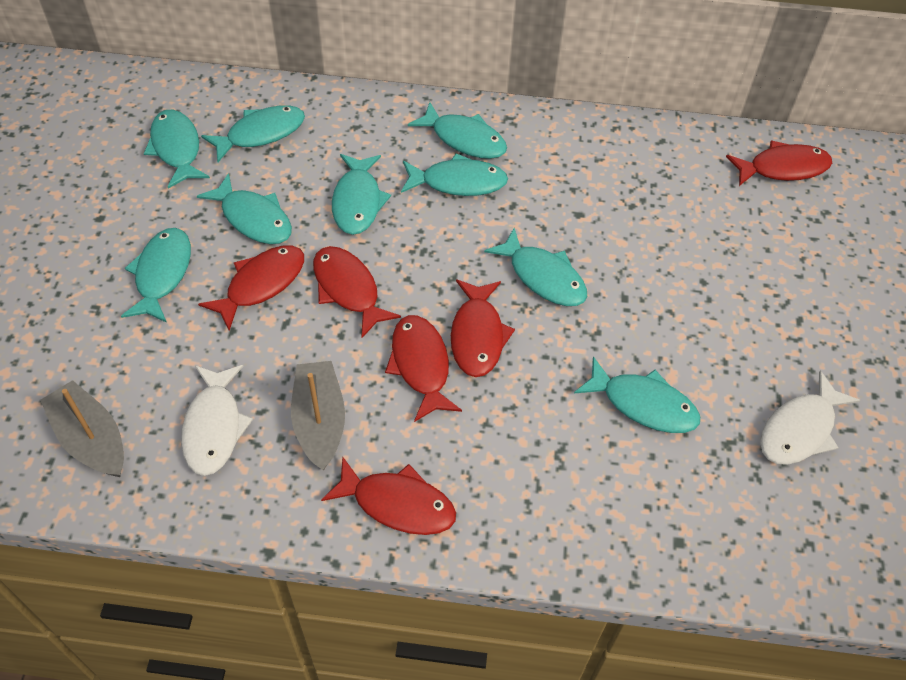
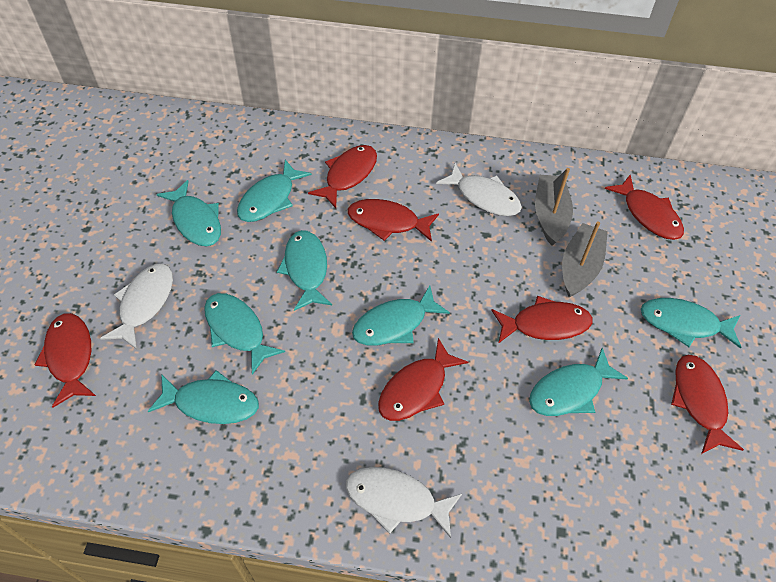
red fish: [198,246,304,331] [313,246,401,338] [321,457,456,535] [385,315,462,422] [451,279,515,377] [726,141,832,186] = 6 -> [35,313,96,408] [308,145,377,208] [348,199,439,242] [378,338,468,421] [491,296,593,344] [605,175,684,240] [671,355,744,454] = 7
turquoise fish: [121,228,191,323] [144,110,210,189] [197,173,292,244] [201,105,305,162] [332,154,391,235] [401,153,508,196] [408,102,507,159] [484,228,587,306] [574,356,700,433] = 9 -> [148,370,259,424] [156,180,221,246] [204,293,285,375] [237,160,312,222] [277,230,332,311] [352,285,450,345] [529,348,628,416] [641,298,741,348] = 8
white fish: [181,365,253,476] [760,371,861,465] = 2 -> [100,264,173,349] [346,467,462,538] [436,163,522,216] = 3

